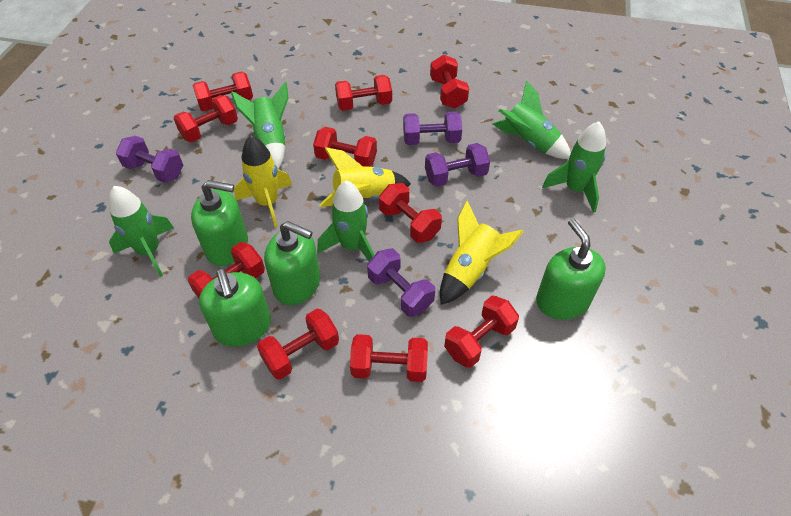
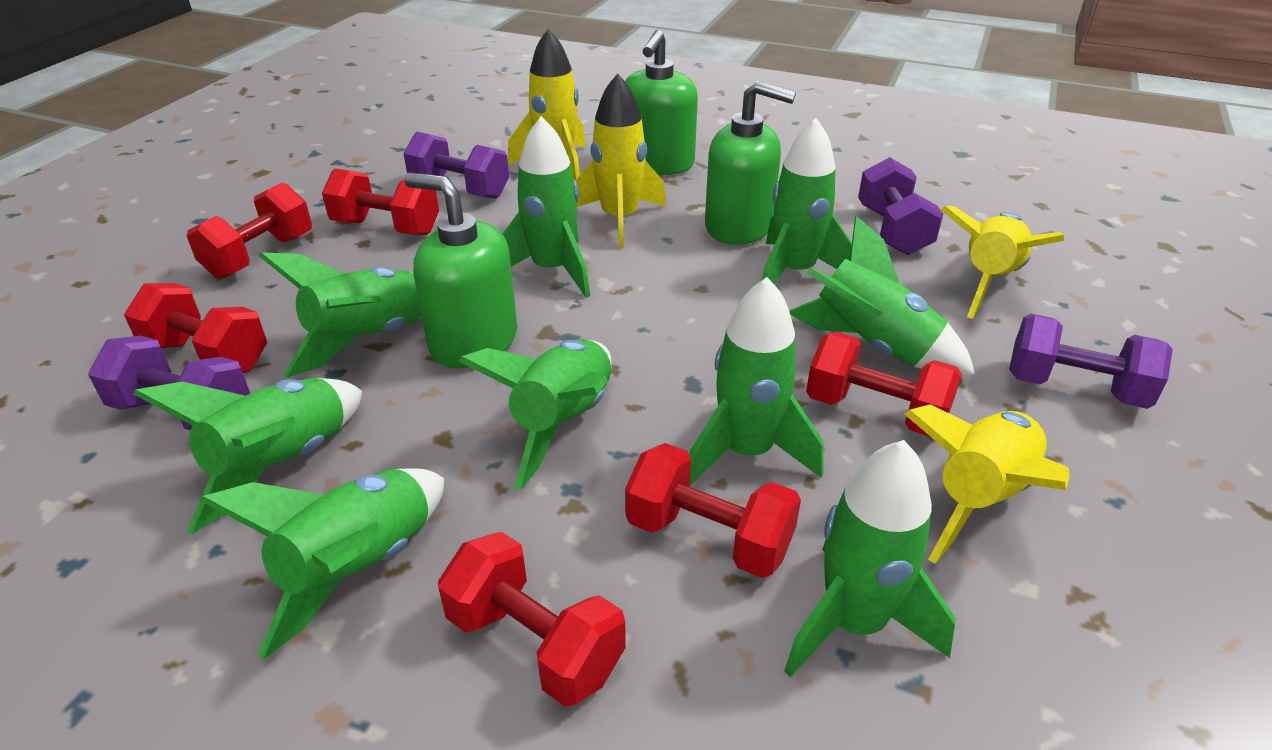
green rocket: [109,186,174,277] [231,82,288,169] [317,180,374,261] [493,80,571,159] [542,121,606,213] = 5 -> [134,378,363,534] [200,468,444,660] [259,252,422,378] [459,339,612,490] [503,116,590,297] [689,277,824,487] [762,118,852,284] [784,440,956,677] [789,216,975,376] = 9
green soap dispenser: [191,180,248,266] [199,268,271,347] [264,221,320,305] [536,219,606,320] = 4 -> [404,173,517,368] [625,30,698,175] [705,81,796,245] = 3
red dumbbell: [174,95,238,142] [188,242,265,298] [193,71,253,111] [257,309,339,380] [313,127,377,167] [335,75,392,111] [350,334,428,382] [379,183,442,243] [430,55,469,109] [444,295,519,368] = 10 -> [124,283,267,373] [187,182,312,279] [322,168,439,235] [438,532,626,707] [625,443,801,578] [806,332,962,437] = 6
yellow rocket: [234,135,292,228] [319,147,411,207] [440,201,524,305] = 3 -> [508,29,586,181] [576,73,666,248] [904,404,1070,564] [941,206,1065,319] = 4

